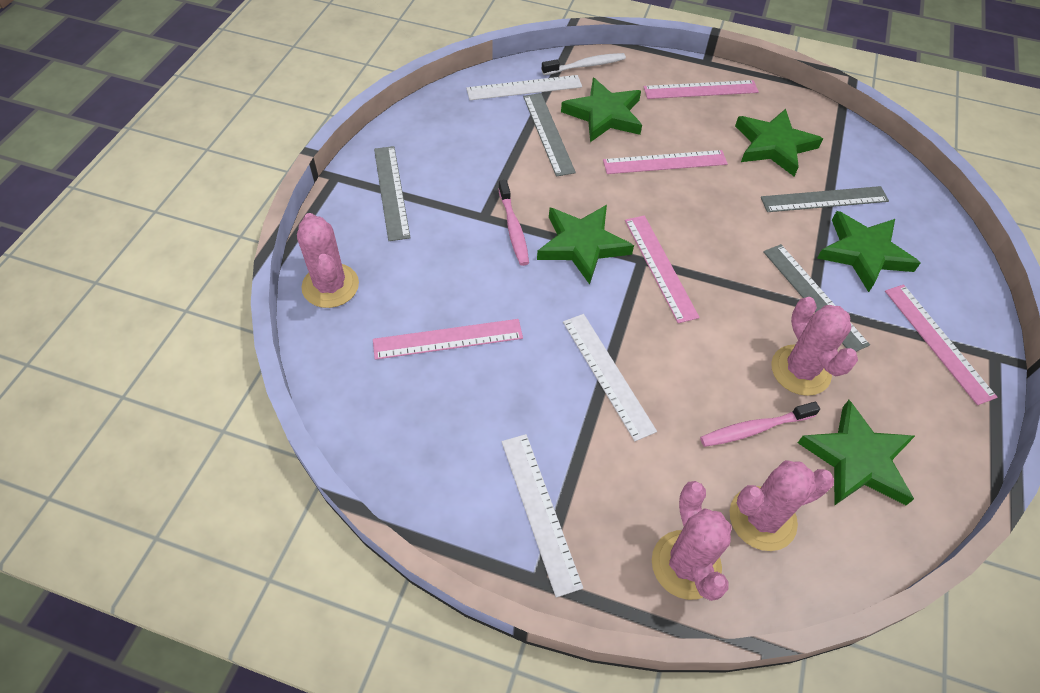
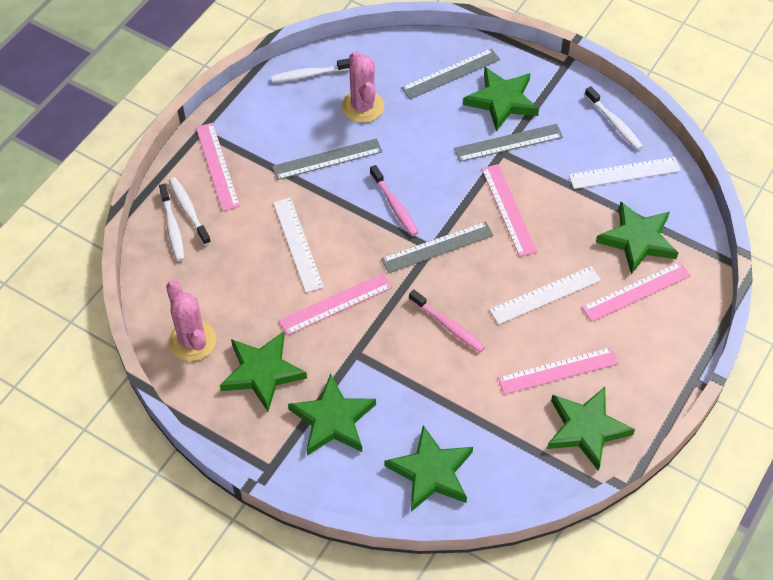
green star: [537,205,634,285] [561,78,642,142] [735,109,823,176] [798,400,915,506] [817,211,920,292] = 5 -> [220,331,307,412] [288,374,376,455] [385,425,473,512] [463,67,539,131] [547,387,635,471] [596,201,679,274] = 6
pink cactus: [297,213,359,308] [652,481,732,601] [729,460,834,551] [771,297,858,396] = 4 -> [166,280,216,361] [342,51,384,123] = 2
white toothbrush: [542,53,626,75] = 1 -> [159,184,185,261] [169,177,211,245] [271,58,350,82] [585,86,643,150] = 4

